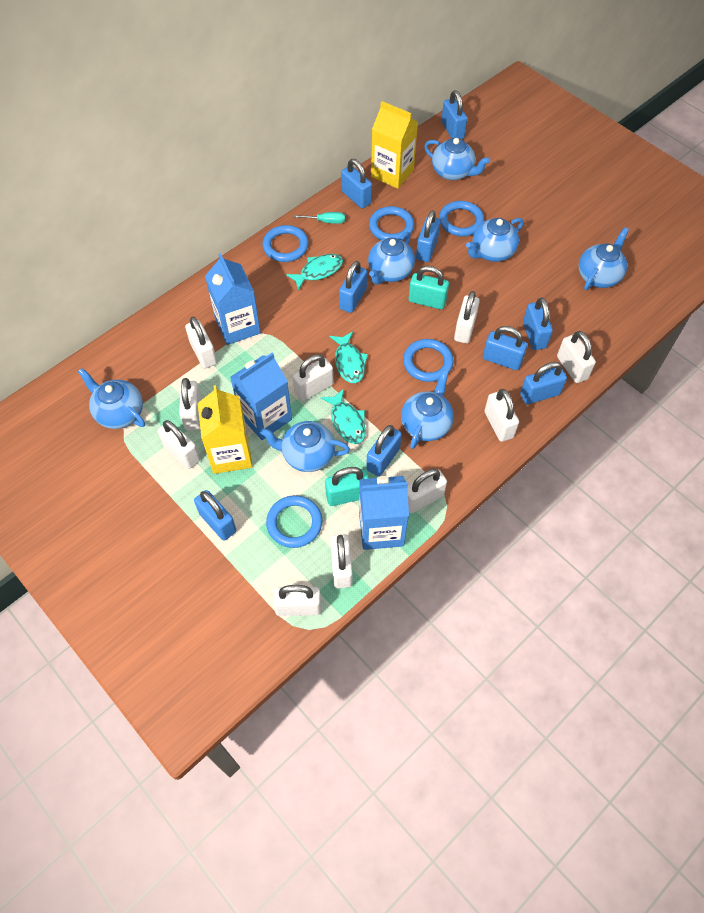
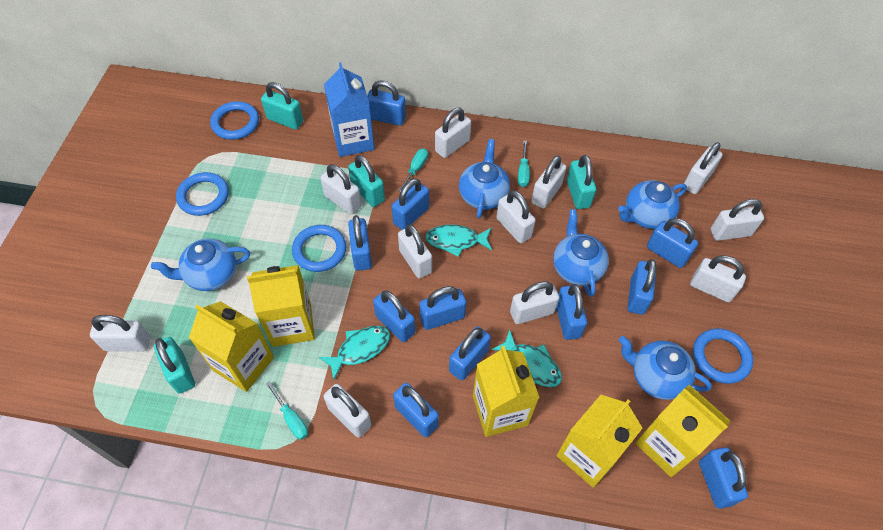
blue carton: [205,253,261,345] [230,353,292,440] [359,476,409,550] = 3 -> [324,62,374,157] = 1
blue padlock: [194,490,236,541] [339,261,367,313] [341,159,372,208] [366,425,402,476] [416,210,440,262] [441,90,467,139] [483,326,527,370] [520,362,567,404] [523,297,553,350] = 9 -> [348,215,372,271] [367,80,406,126] [373,290,415,342] [392,178,429,230] [393,383,439,437] [420,286,466,330] [449,326,491,381] [556,284,587,340] [627,259,656,315] [647,218,698,268] [699,447,748,509] = 11
blue ring: [262,225,309,262] [266,495,322,548] [369,206,414,240] [403,339,454,382] [439,201,484,236] = 5 -> [176,172,229,216] [210,101,259,140] [292,225,346,272] [693,328,753,384] = 4
blue teapot: [78,368,145,429] [260,421,350,472] [368,232,415,284] [401,370,454,449] [424,138,490,180] [466,218,523,262] [579,227,629,290] = 7 -> [151,239,250,291] [459,139,510,218] [553,209,609,297] [618,180,687,229] [619,336,712,400] = 5
turquoise padlock: [325,467,369,506] [409,266,449,309] = 2 -> [154,337,195,394] [261,82,303,130] [348,155,385,207] [567,155,596,209] = 4
turquoise screwdriver: [293,212,345,224] = 1 -> [266,381,308,440] [398,148,428,192] [518,140,530,187] = 3
white padlock: [158,420,200,469] [179,378,202,431] [185,317,217,369] [273,585,321,616] [292,354,333,401] [330,534,353,588] [408,469,447,513] [454,291,480,343] [484,389,519,442] [557,331,596,383] = 10 -> [90,315,151,351] [320,164,361,215] [323,384,371,438] [398,224,432,279] [435,108,471,158] [496,190,536,243] [510,281,559,324] [531,156,567,209] [684,142,723,194] [690,255,746,302] [711,199,764,241] = 11
yellow carton: [198,385,253,474] [371,101,418,189] = 2 -> [189,301,274,392] [247,265,315,347] [473,346,540,437] [556,395,643,488] [635,385,730,477] = 5

